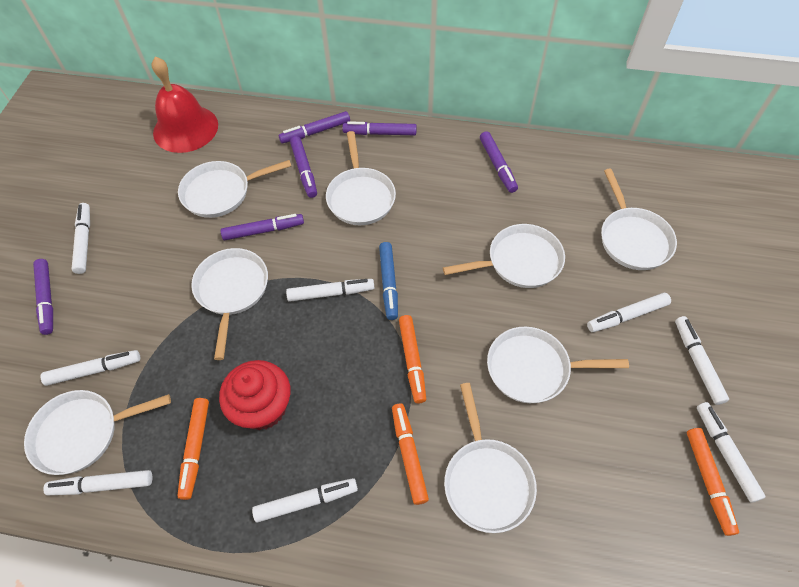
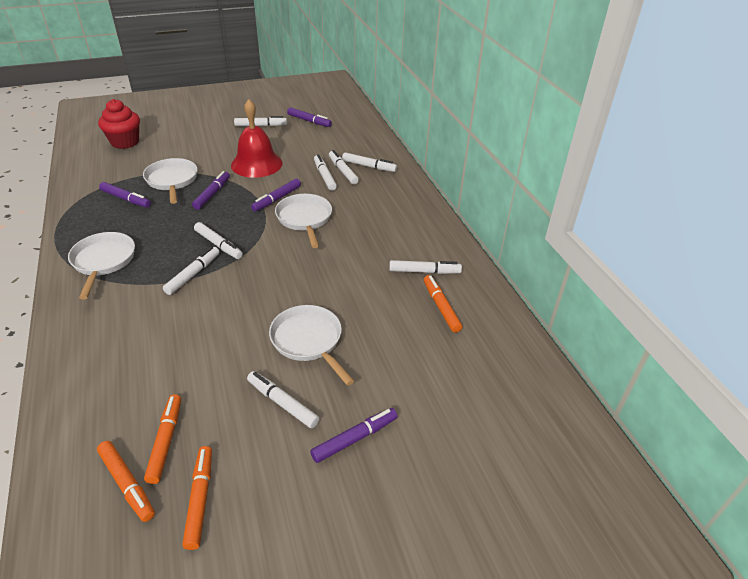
blue marker: [379,242,398,320] = 1 -> none = 0
purple marker: [33,259,53,335] [221,214,304,240] [279,111,350,143] [290,136,317,198] [342,121,417,135] [480,131,518,193] = 6 -> [99,182,151,208] [192,171,230,210] [251,179,301,212] [287,107,332,127] [310,408,398,463] = 5
white pan: [24,390,171,475] [178,160,291,218] [191,248,268,360] [326,131,396,225] [443,224,565,288] [444,383,537,533] [487,327,629,403] [601,169,677,270] = 8 -> [68,232,135,300] [143,158,197,204] [269,305,354,386] [275,194,332,248] = 4

